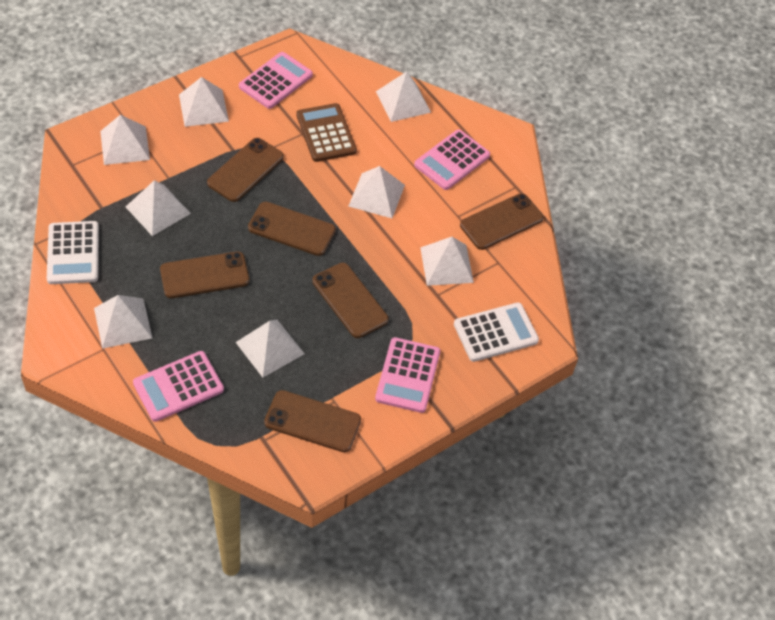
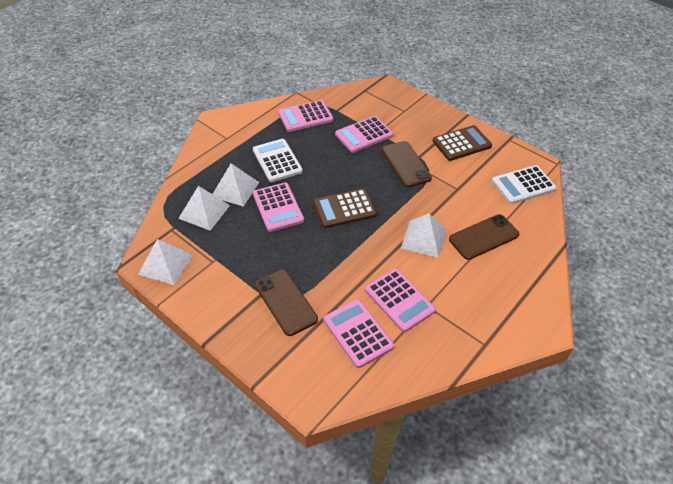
brown calculator: [296,103,357,162] = 1 -> [313,188,377,228] [433,125,492,161] = 2
brown phone: [160,251,249,298] [207,138,284,202] [248,202,336,256] [264,390,361,452] [312,263,389,338] [460,193,544,250] = 6 -> [255,270,318,336] [382,141,432,187] [449,214,519,260] = 3
pink calculator: [133,351,224,422] [239,52,313,109] [375,337,440,413] [414,129,490,190] = 4 -> [253,183,304,232] [278,100,333,132] [323,299,394,368] [335,116,393,153] [365,269,436,332] = 5
white pyramid: [94,295,152,349] [100,115,150,165] [126,180,191,236] [179,77,229,127] [235,319,305,378] [348,166,405,218] [376,72,431,122] [420,237,474,286] = 8 -> [138,239,193,285] [178,186,230,231] [213,163,259,207] [401,213,447,258] = 4

